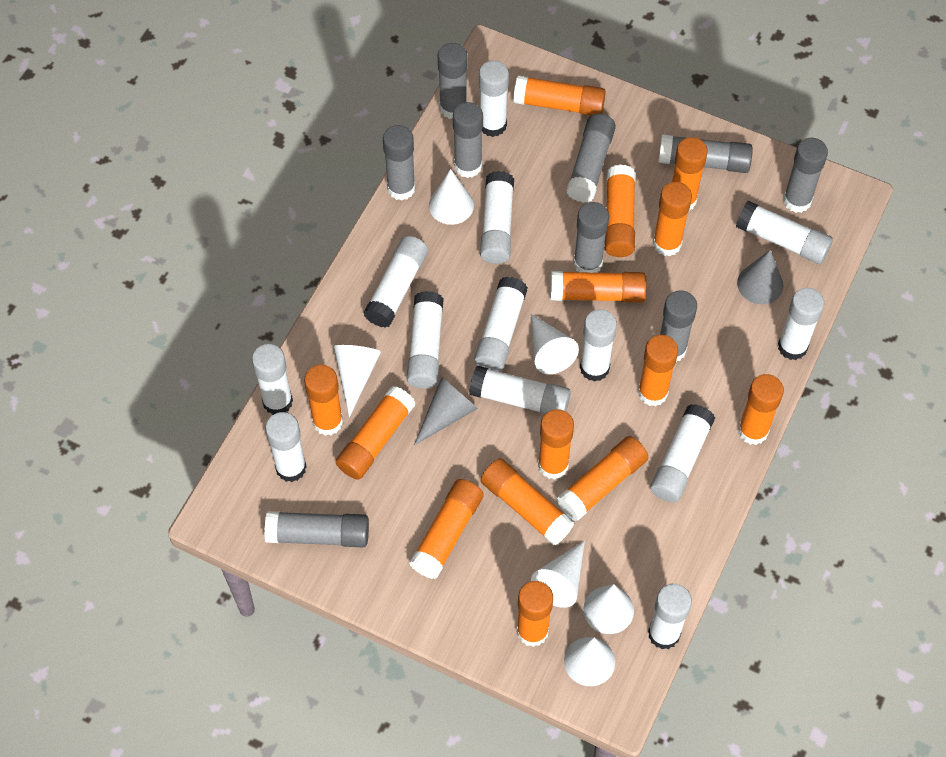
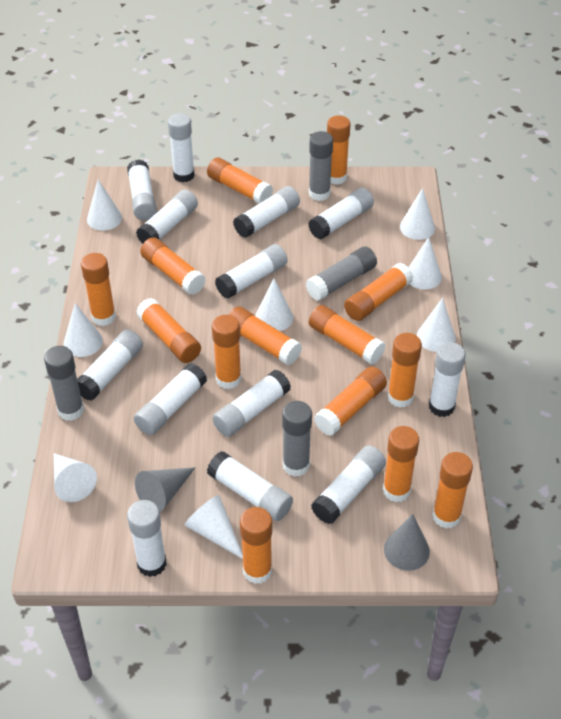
grey glue stick: [265,511,369,547] [383,125,416,201] [438,43,468,119] [453,102,483,178] [567,113,616,203] [574,202,609,273] [658,134,753,173] [660,290,697,362] [783,138,828,213] = 9 -> [44,346,84,421] [282,401,312,477] [306,246,377,301] [309,131,333,201] = 4
white cone: [334,345,381,417] [429,169,474,225] [531,314,579,374] [531,540,585,608] [564,637,615,686] [584,584,634,634] = 6 -> [54,453,97,502] [63,303,103,357] [87,179,122,231] [184,495,243,559] [255,279,293,331] [400,188,435,240] [408,237,442,290] [417,298,456,352] = 8

